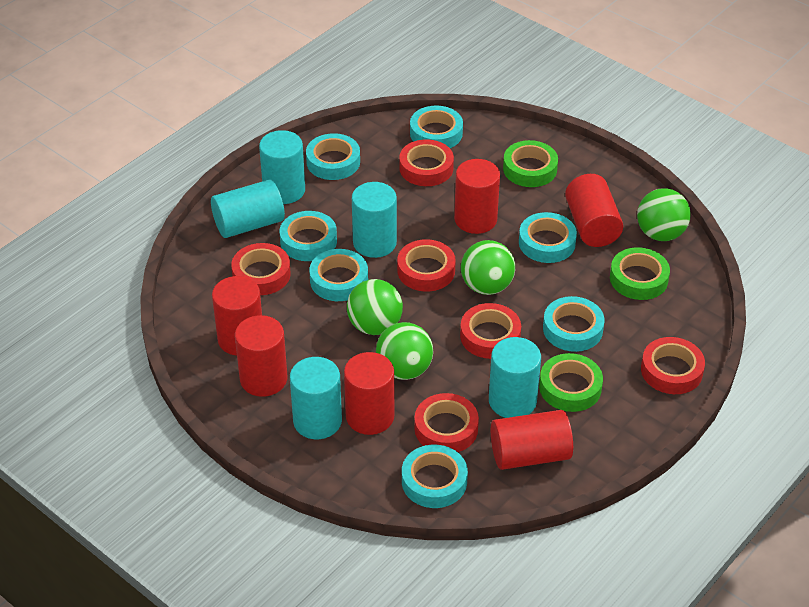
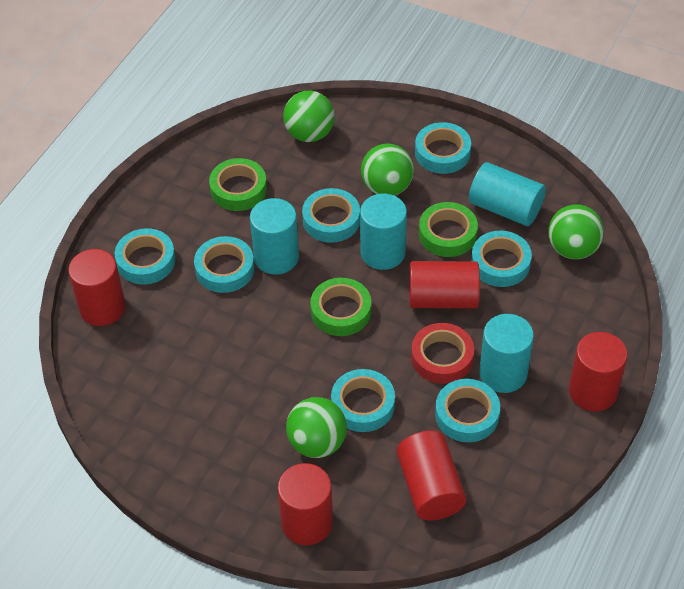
red cylinder: [212,276,262,356] [235,315,288,397] [344,352,394,435] [454,159,500,234] [491,410,573,470] [565,174,623,247] = 6 -> [68,249,126,326] [278,463,333,545] [397,431,467,521] [409,261,480,308] [569,332,628,412] = 5
red tape: [231,243,291,295] [397,239,456,292] [399,139,454,186] [414,393,479,452] [460,303,521,359] [641,337,705,394] = 6 -> [411,323,474,384] = 1
turquoise cylinder: [211,180,285,238] [259,130,305,204] [290,357,342,439] [352,182,397,258] [489,337,541,418] = 5 -> [250,198,299,275] [360,194,407,270] [469,162,546,226] [479,314,534,393] = 4

